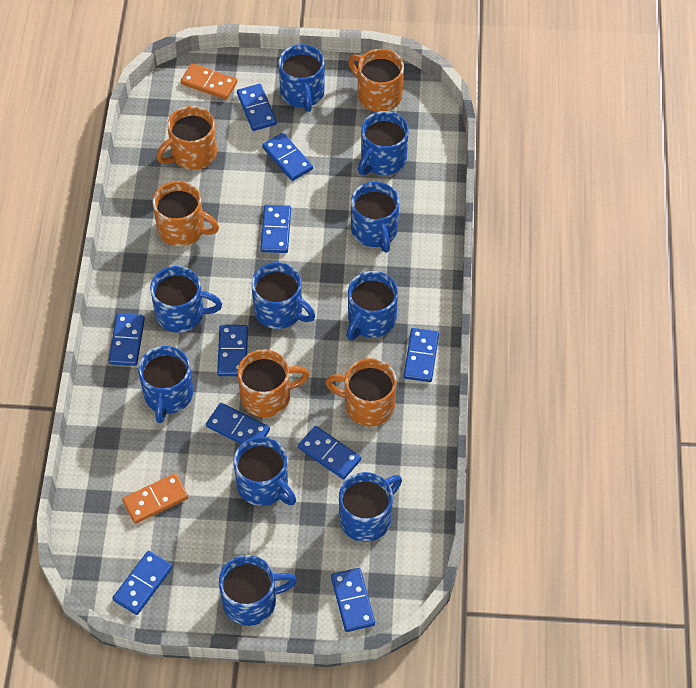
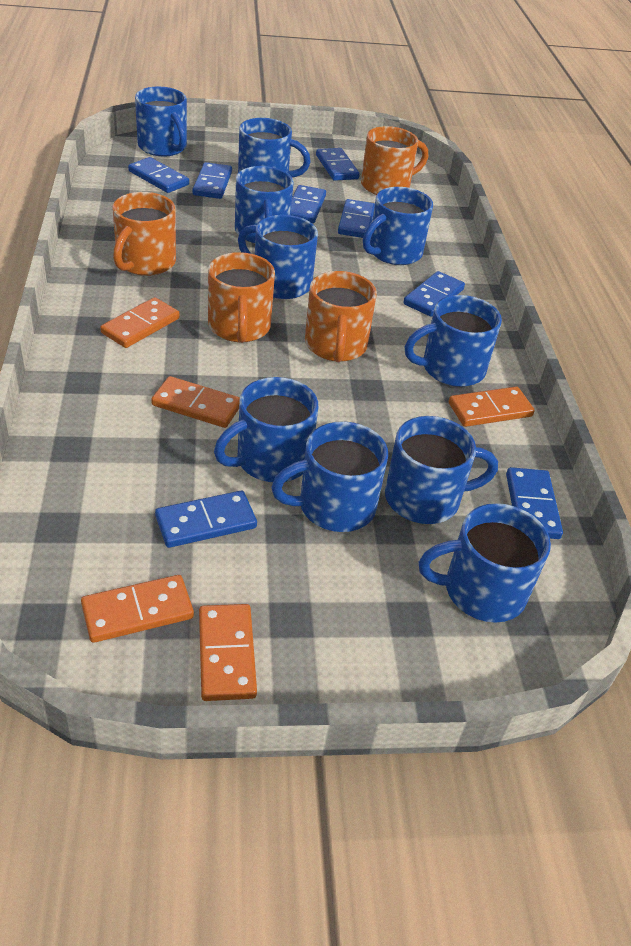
blue domino: [109,313,145,366] [112,551,173,615] [206,403,270,444] [217,325,248,376] [237,84,277,131] [260,205,291,253] [262,133,313,181] [298,426,361,479] [331,568,375,632] [404,328,439,382] = 10 -> [128,157,189,193] [155,491,257,548] [193,162,232,199] [291,185,326,223] [316,148,360,181] [338,199,375,238] [403,271,465,317] [506,467,563,539] = 8
orange domino: [122,473,189,524] [181,63,237,100] = 2 -> [81,575,194,643] [100,297,180,348] [151,376,240,428] [199,604,257,701] [449,387,535,427] = 5
orange mug: [153,181,219,246] [156,106,217,170] [237,349,310,418] [325,358,397,426] [348,49,404,112] = 5 -> [113,192,176,276] [208,252,275,343] [305,271,377,362] [361,126,428,195] = 4

